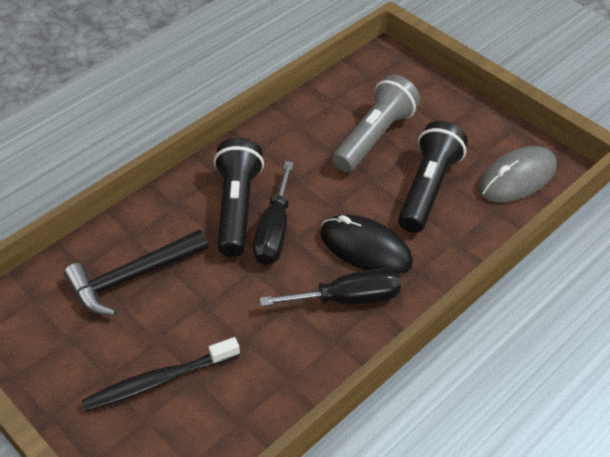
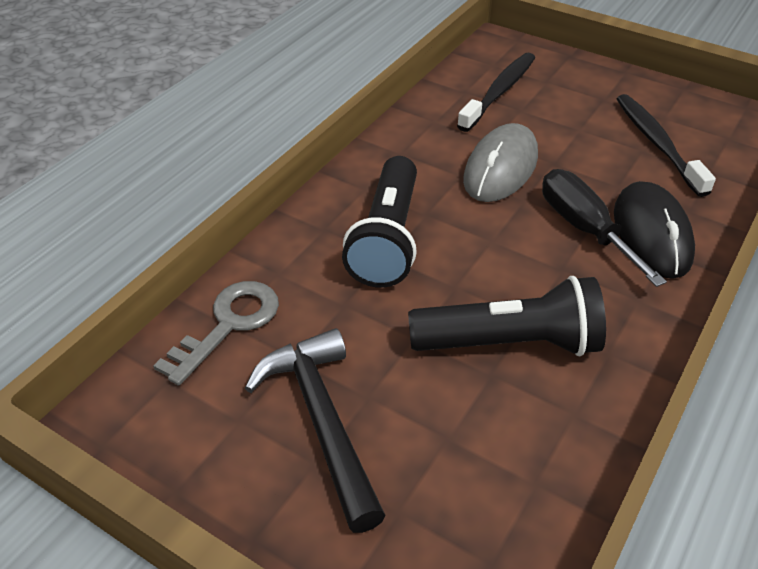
black screwdriver: [253,161,294,265] [260,268,401,306] = 2 -> [542,169,667,287] = 1
black toothbrush: [81,337,240,412] = 1 -> [457,53,535,132] [617,94,716,197] = 2
grey flashlight: [332,74,420,172] = 1 -> none = 0
grey key: none = 0 -> [153,281,279,385] = 1

